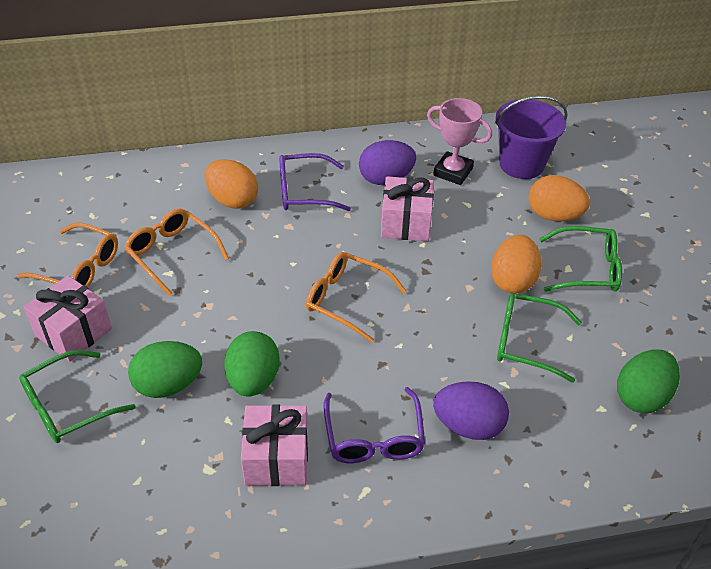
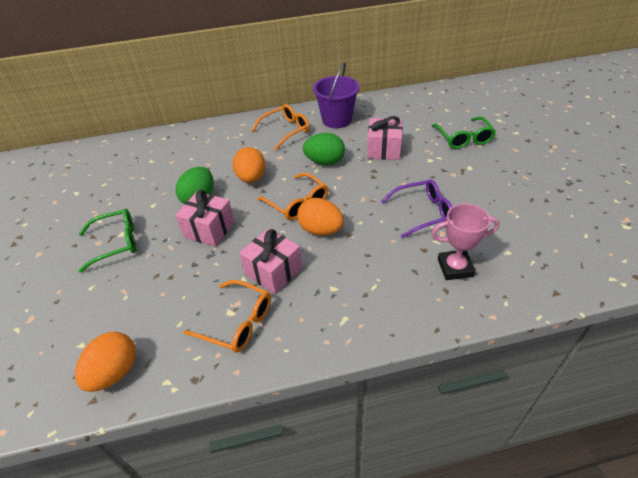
green egg: [128,341,202,398] [224,331,280,397] [617,349,680,413] = 3 -> [176,167,213,204] [303,133,345,165] = 2
green glasses: [19,350,136,443] [497,293,582,383] [539,226,622,292] = 3 -> [79,209,136,273] [432,117,496,149] = 2
purple egg: [359,140,416,185] [433,381,509,440] = 2 -> none = 0
purple glasses: [279,153,351,211] [323,387,425,463] = 2 -> [381,179,452,238] = 1

